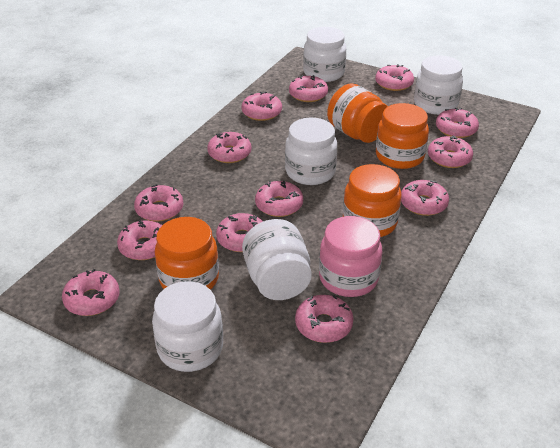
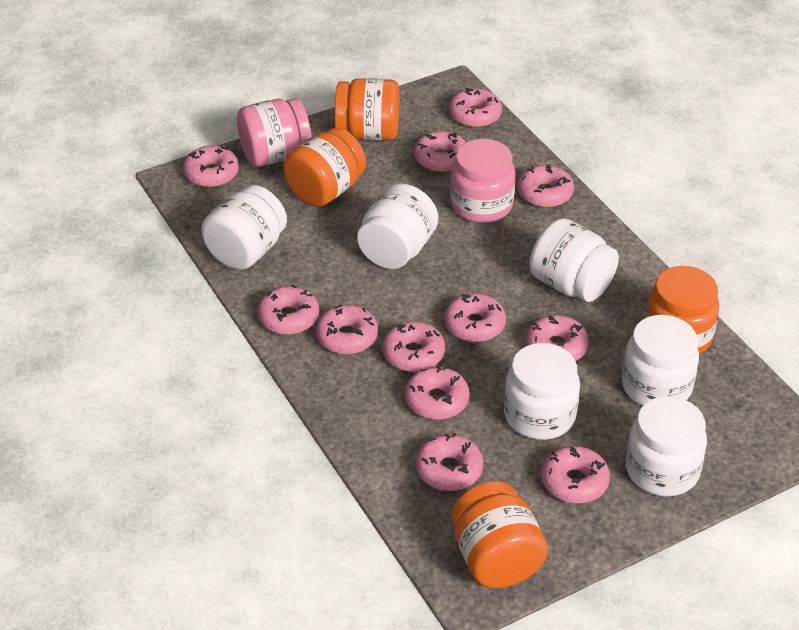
pink donut: [62,269,120,316] [117,220,162,260] [134,184,183,222] [207,132,252,163] [216,213,263,252] [241,92,282,121] [255,181,303,217] [289,75,328,102] [295,295,354,343] [375,64,414,91] [401,180,449,216] [428,135,473,168] [436,108,479,138] = 13 -> [183,145,239,187] [258,285,319,335] [316,304,378,354] [382,322,445,372] [405,366,470,420] [414,131,466,172] [416,433,483,491] [444,293,506,342] [449,88,502,127] [517,164,574,208] [526,315,589,361] [541,446,610,503] = 12
pink jar: [319,216,382,297] = 1 -> [237,98,312,167] [450,139,515,223] = 2
white jar: [152,281,223,372] [242,219,312,300] [285,118,337,185] [303,27,346,82] [414,55,463,115] = 5 -> [201,185,287,270] [357,183,438,269] [504,343,580,440] [530,218,619,302] [622,315,699,406] [626,396,707,496] = 6

